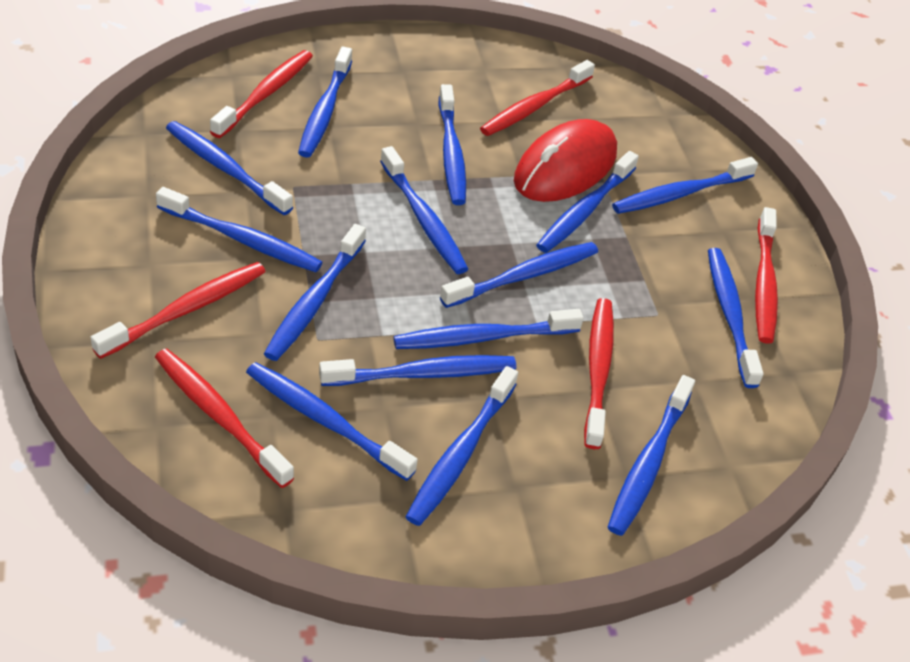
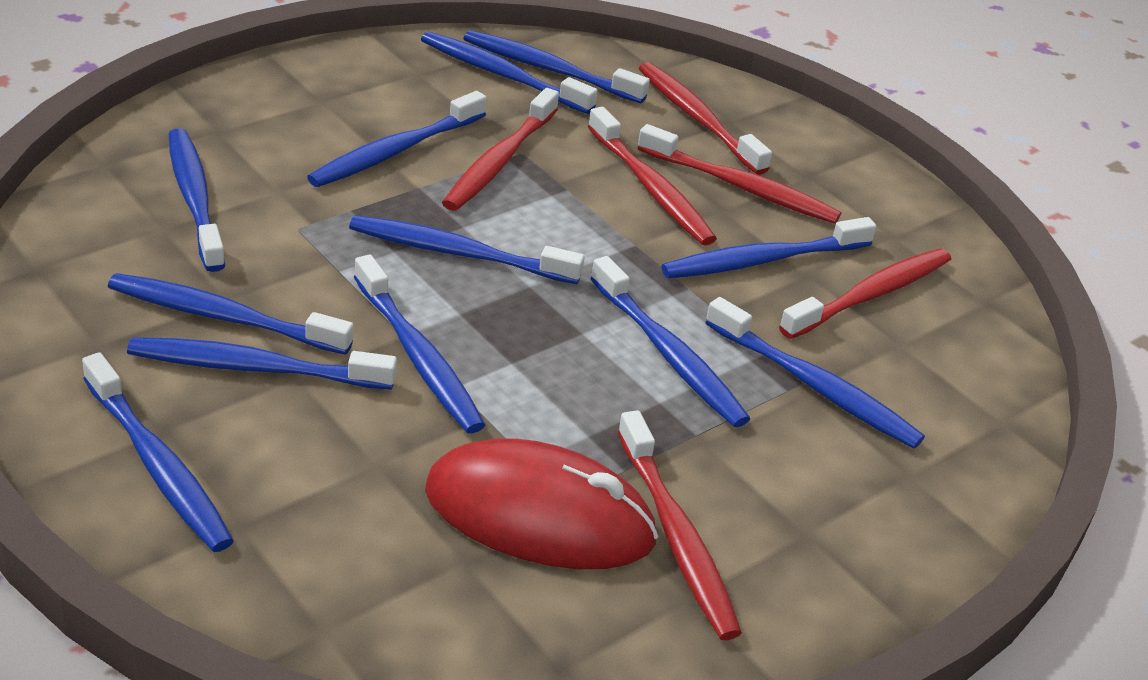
blue toothbrush: [156,187,322,272] [166,121,293,215] [246,362,418,481] [264,224,366,361] [298,47,352,158] [319,355,516,386] [380,146,468,274] [393,309,584,349] [406,366,518,526] [439,84,466,205] [440,242,598,308] [536,151,639,253] [608,375,695,536] [612,157,758,214] [708,248,763,388] = 15 -> [82,352,234,552] [108,273,354,355] [127,337,397,390] [169,128,225,272] [307,91,487,187] [349,215,585,284] [354,254,485,433] [421,32,598,114] [463,30,650,103] [590,256,750,427] [661,217,877,278] [705,297,925,448] = 12

